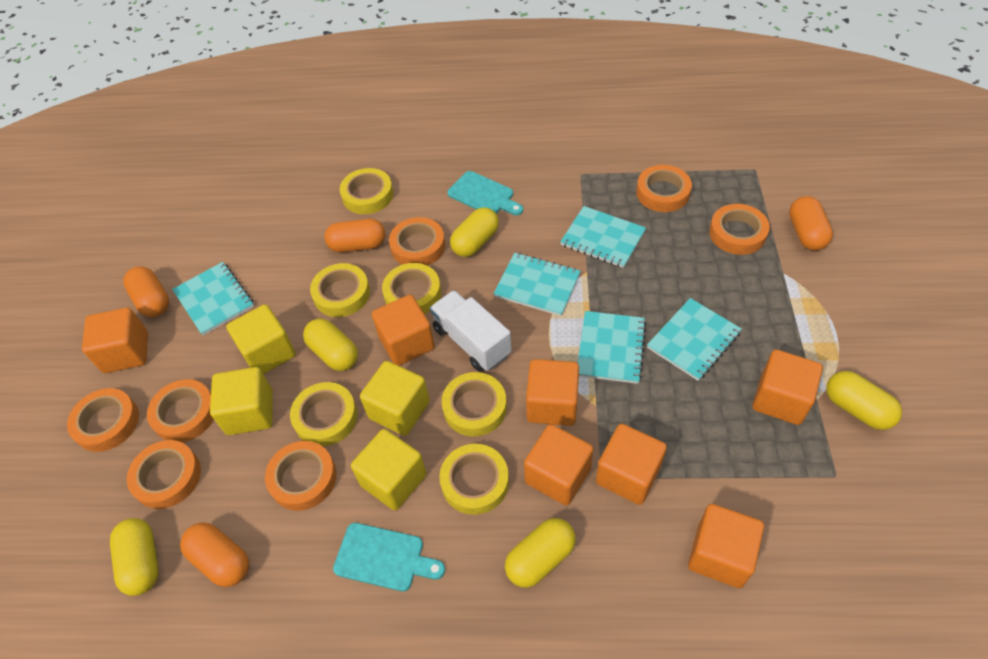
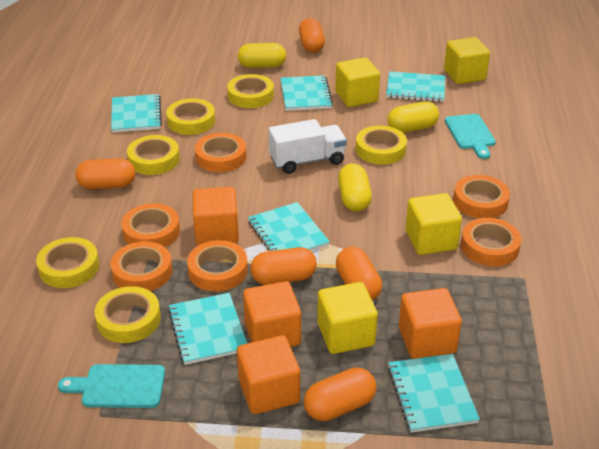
orange capsule: [123,266,169,317] [180,523,249,587] [325,219,385,252] [789,196,833,251] = 4 -> [76,158,135,189] [251,247,317,285] [299,18,325,53] [304,368,377,421] [336,247,382,300] = 5
orange cube: [82,308,148,373] [372,295,435,366] [524,424,593,506] [526,359,579,426] [596,424,667,505] [688,504,764,588] [753,349,823,425] = 7 -> [193,187,239,245] [237,335,300,414] [243,281,301,347] [399,288,462,359] = 4
orange tape: [67,388,139,452] [127,440,201,509] [147,379,214,442] [265,441,337,511] [389,217,445,266] [636,165,692,212] [709,204,770,255] = 7 -> [110,241,172,291] [121,203,180,247] [187,240,248,292] [195,133,247,172] [453,175,510,218] [461,218,521,266] = 6
turquoise notebook: [172,262,254,336] [493,253,581,316] [560,206,646,268] [578,311,646,384] [647,298,742,381] = 5 -> [111,94,162,133] [168,293,247,365] [248,202,330,251] [280,75,333,111] [386,71,445,102] [388,354,480,433] = 6
yellow capsule: [110,518,159,596] [303,319,358,371] [450,207,499,257] [505,518,575,588] [826,371,902,430] = 5 -> [238,43,286,68] [338,163,372,212] [387,101,439,133] = 3

